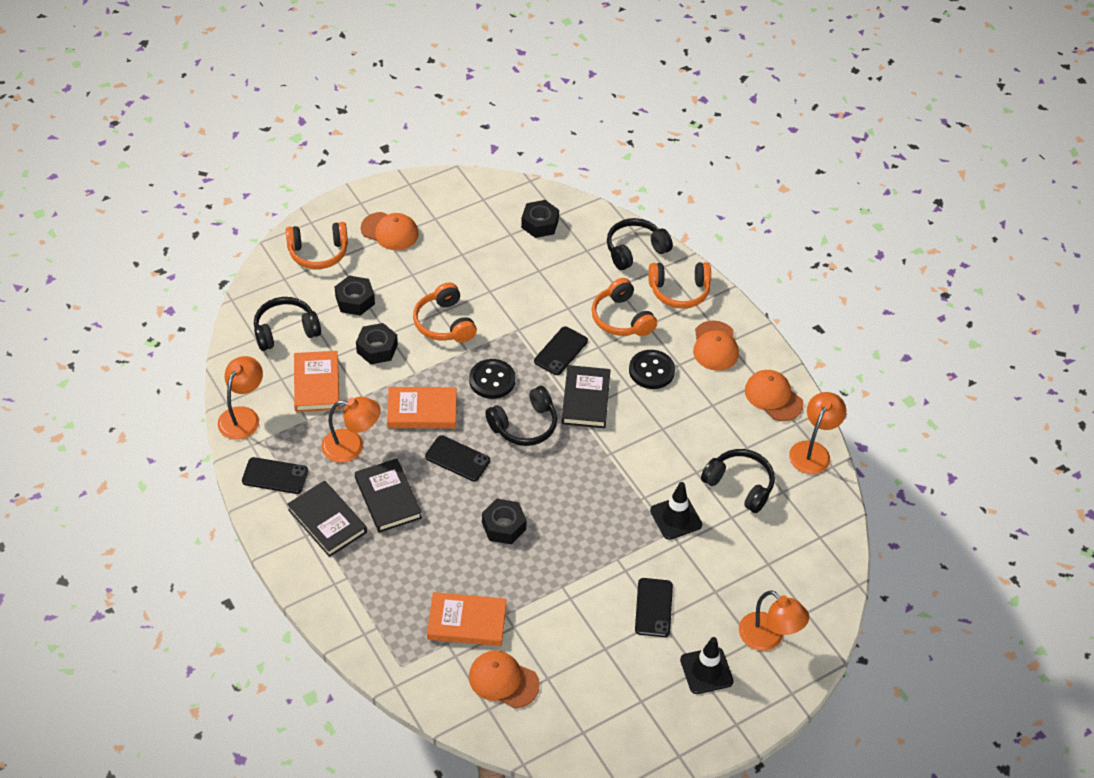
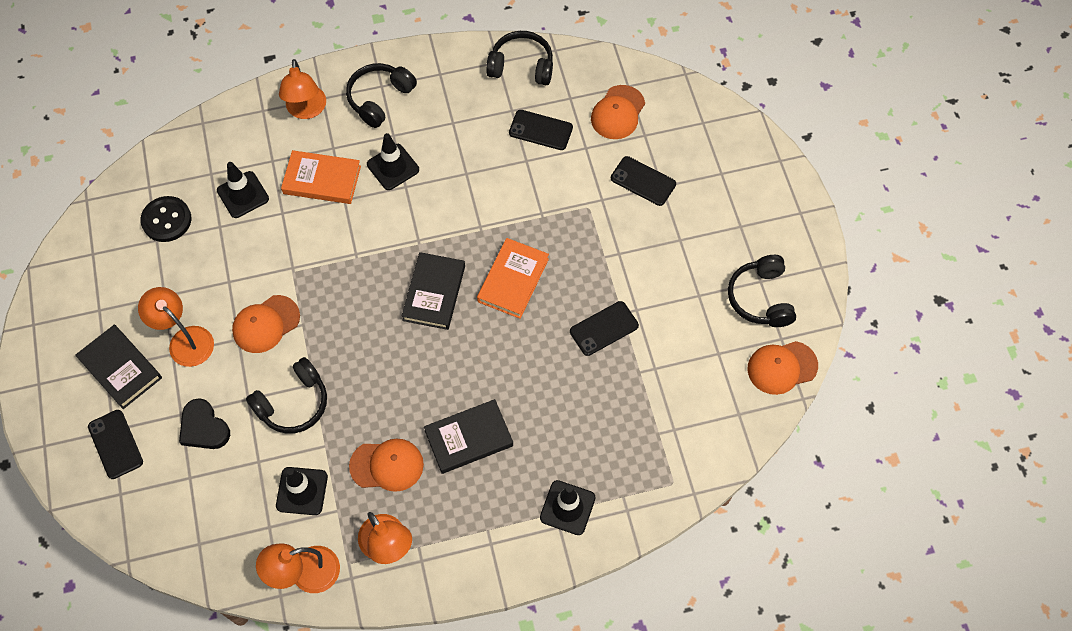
black button: [469,359,515,399] [629,350,675,389] = 2 -> [141,196,191,242] = 1
black heart: none = 0 -> [179,398,230,449] = 1
black nut: [335,276,375,316] [356,323,398,364] [482,499,527,544] [521,200,559,238] = 4 -> none = 0
black traffic cone: [650,482,702,540] [680,637,734,694] = 2 -> [217,162,269,218] [276,467,328,515] [367,133,419,190] [540,480,596,535] = 4
orange book: [294,351,340,412] [387,387,457,428] [427,592,507,646] = 3 -> [281,150,361,204] [477,238,549,319] = 2
orange headphones: [286,222,348,269] [413,283,477,342] [592,278,657,336] [648,262,711,309] = 4 -> none = 0

